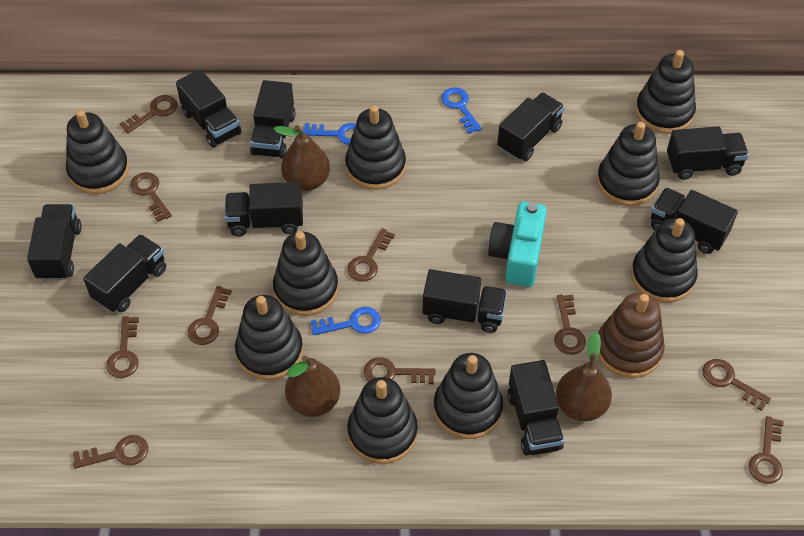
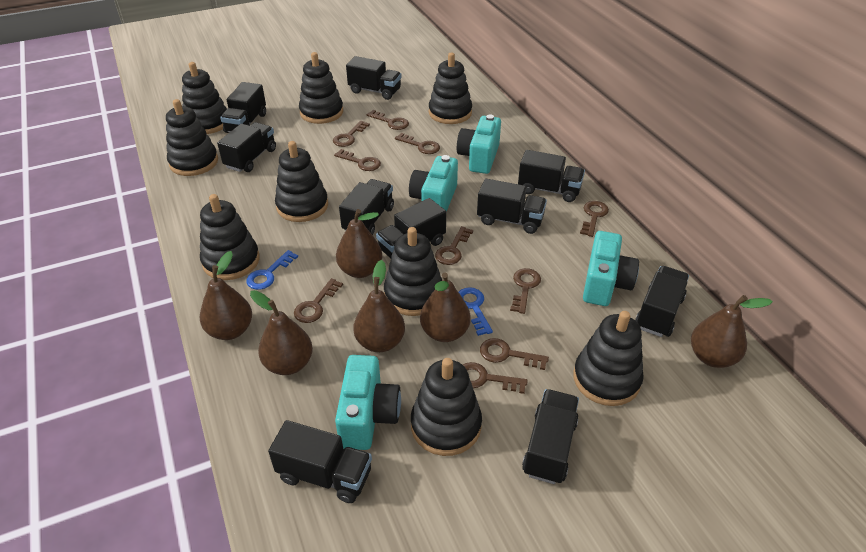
blue key: [302,123,356,145] [311,307,381,335] [441,87,482,134] = 3 -> [246,250,298,290] [459,287,493,336] = 2
brown pear: [274,125,330,191] [285,355,340,417] [556,332,612,421] = 3 -> [200,251,252,340] [250,290,313,375] [336,209,382,278] [353,260,405,352] [420,273,471,342] [691,295,773,368] = 6
brown stacking toy: [598,293,665,378] = 1 -> none = 0
turquoise camera: [488,202,547,287] = 1 -> [335,355,401,450] [409,155,458,212] [457,115,501,174] [583,231,639,306] = 4

